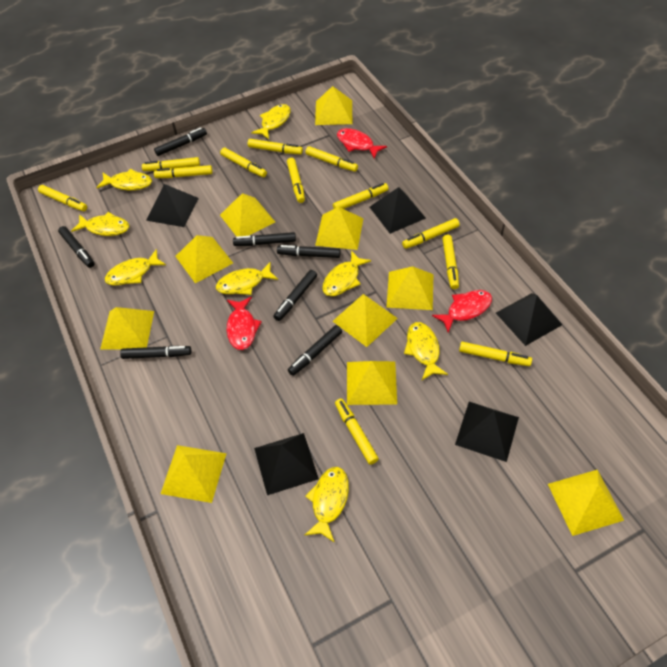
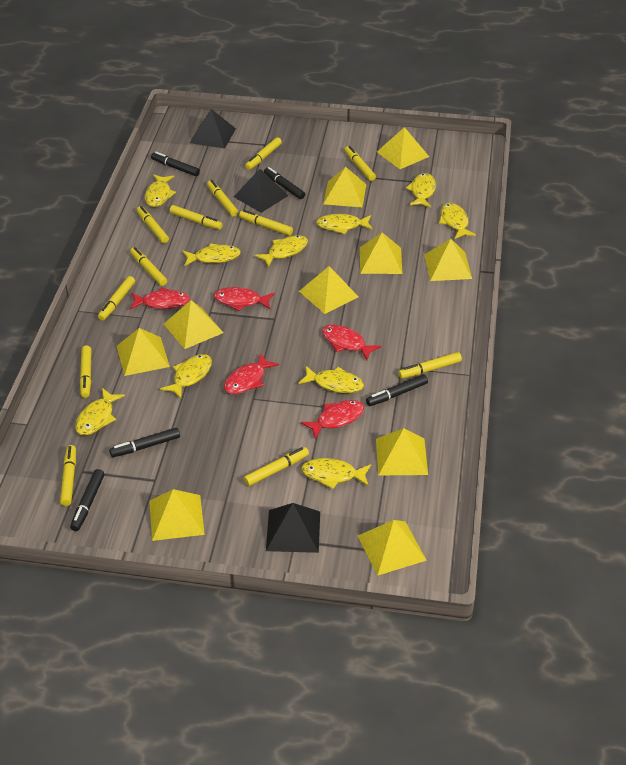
black marker: [58,226,94,268] [120,346,191,359] [154,127,207,156] [233,232,296,246] [273,270,317,321] [277,245,341,258] [288,325,342,376] = 7 -> [70,469,104,531] [109,428,180,457] [151,152,200,176] [264,167,305,199] [366,374,428,406] = 5
black pyramid: [146,184,199,227] [254,433,319,495] [370,187,426,234] [455,402,519,462] [496,293,562,346] = 5 -> [190,109,236,149] [233,169,289,213] [266,503,320,553] = 3
red fish: [226,297,262,350] [337,128,387,159] [432,290,492,333] = 3 -> [129,287,190,309] [214,287,275,311] [224,353,279,394] [301,400,364,439] [322,325,381,360] = 5
yellow fish: [71,212,129,236] [96,169,152,190] [105,249,166,286] [216,262,278,295] [251,104,291,139] [305,467,349,543] [322,250,371,297] [404,322,448,380] = 8 -> [75,388,125,436] [145,174,176,207] [160,354,212,399] [182,243,241,266] [254,235,308,268] [298,366,364,393] [301,458,371,489] [316,214,373,234] [406,173,436,208] [439,203,476,239] = 10

